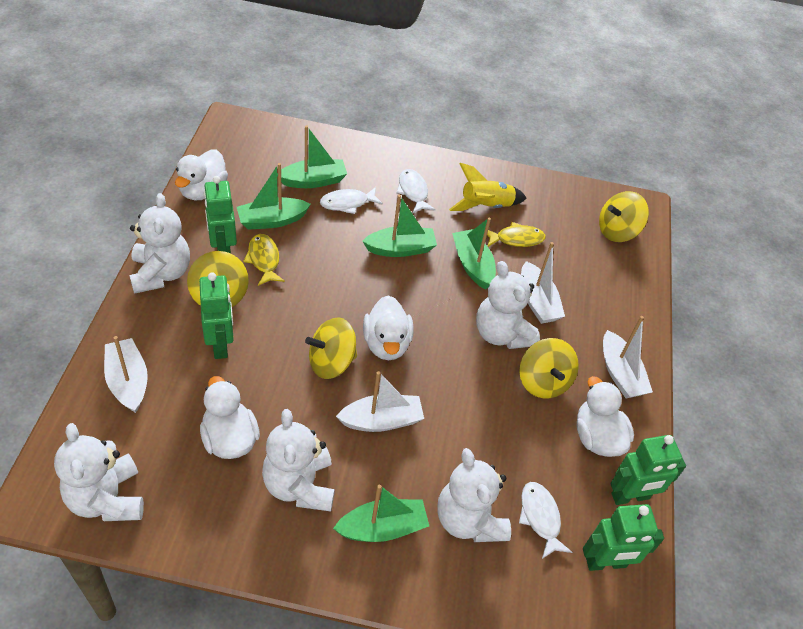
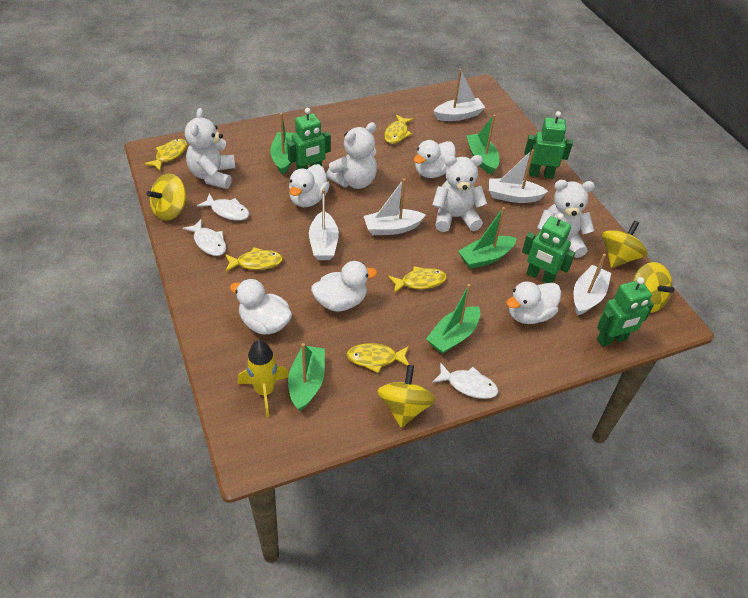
white boat: [104,336,148,413] [336,371,424,432] [521,242,565,324] [603,316,653,399] = 4 -> [309,189,339,260] [364,178,426,235] [434,69,485,121] [489,149,548,203] [574,254,611,316] = 5
white duck: [175,149,228,201] [200,376,260,459] [363,295,413,360] [577,376,634,457] = 4 -> [230,279,292,335] [289,164,330,207] [311,261,377,311] [414,140,456,178] [506,281,561,324] = 5
white teddy bear: [54,423,144,521] [129,193,190,294] [262,409,335,511] [437,448,511,542] [476,261,540,349] = 5 -> [185,108,235,189] [326,122,377,189] [432,155,487,232] [537,180,595,258] = 4
yellow fish: [244,234,285,286] [487,222,546,247] = 2 -> [144,139,187,171] [225,247,283,271] [346,343,409,373] [384,114,414,144] [388,266,447,293] = 5

